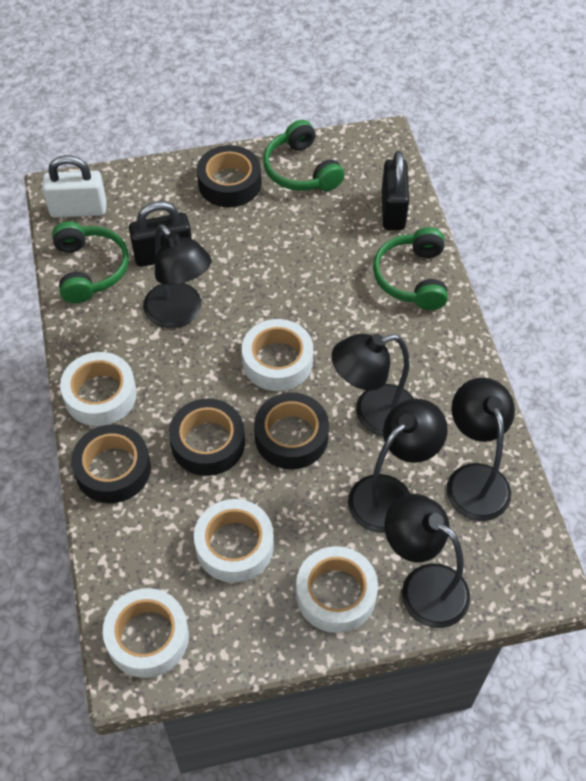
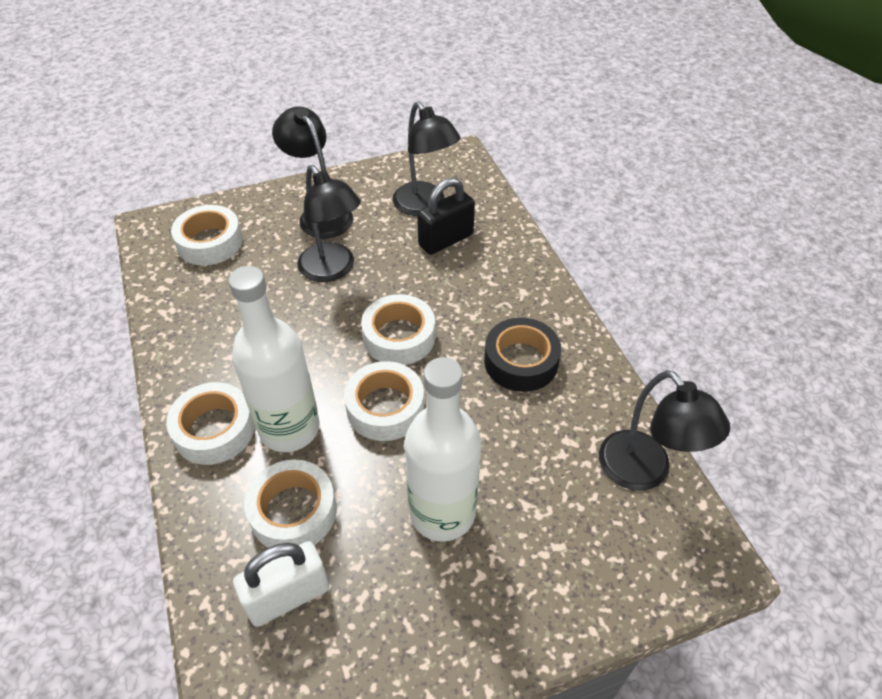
black lamp: [143,224,211,328] [332,334,414,436] [348,399,448,533] [384,494,470,628] [446,378,515,521] = 5 -> [272,106,353,238] [297,165,361,282] [393,102,461,216] [599,370,730,491] = 4
black padlock: [129,201,192,267] [382,151,409,230] = 2 -> [417,178,475,255] = 1
black tape: [71,424,151,503] [169,399,245,476] [197,145,261,207] [254,392,329,469] = 4 -> [484,317,561,392] = 1
green headphones: [52,221,129,303] [263,120,345,191] [373,227,448,310] = 3 -> none = 0
white bottle: none = 0 -> [229,266,320,452] [405,357,481,542] = 2

